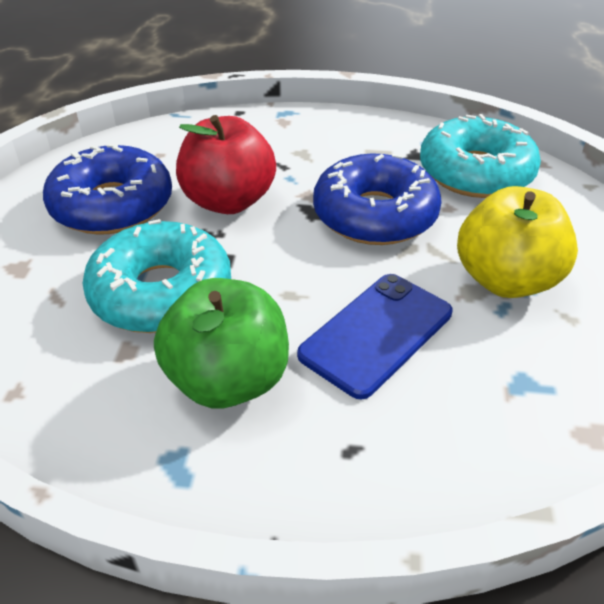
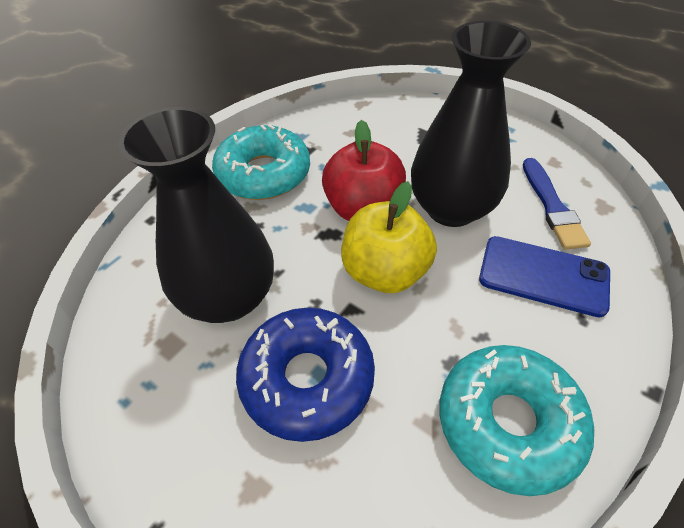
black vase: none = 0 -> [118,107,274,323] [411,21,531,227] = 2
blue brush: none = 0 -> [523,158,591,250] = 1
blue donut: [43,144,172,235] [313,153,442,245] = 2 -> [236,308,375,442] = 1
green apple: [154,278,289,408] = 1 -> none = 0

